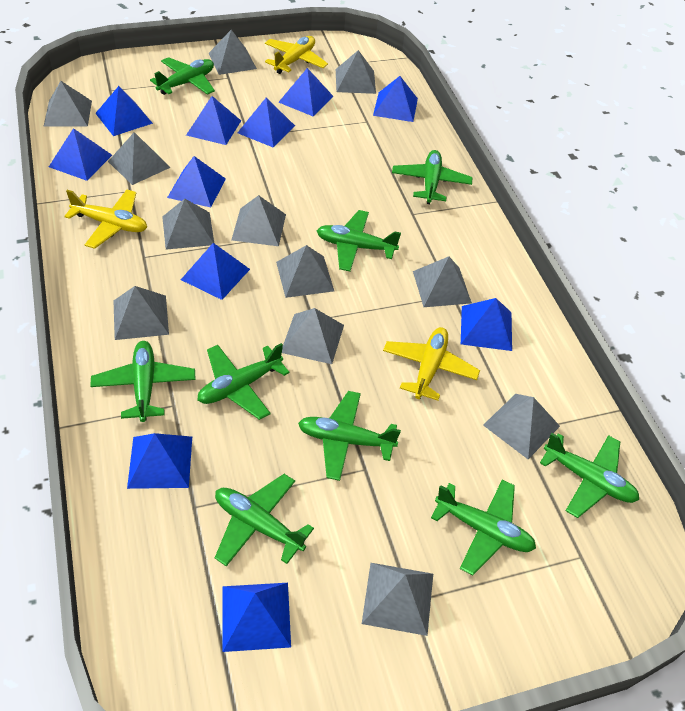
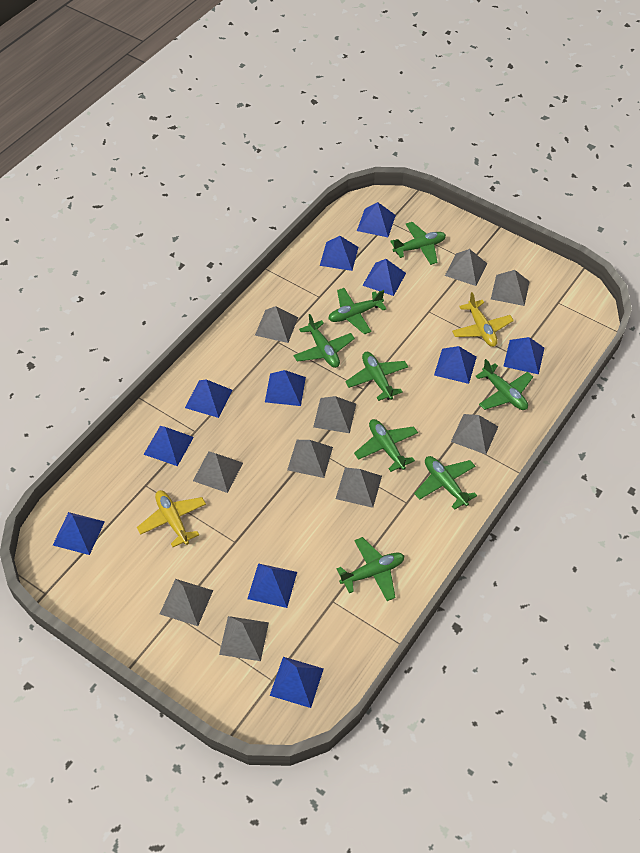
green plane: [90,341,196,422] [150,57,215,95] [197,343,290,420] [215,474,314,566] [298,391,401,481] [317,210,401,272] [392,150,473,204] [431,479,536,575] [540,433,639,518] = 9 -> [293,314,355,368] [328,288,386,334] [337,537,404,601] [345,352,408,401] [354,419,418,472] [390,222,446,265] [414,456,477,510] [476,359,533,410] = 8
grey pyramid: [44,81,92,127] [108,132,171,185] [114,286,169,340] [162,199,214,250] [209,30,257,75] [232,195,286,246] [276,245,334,298] [282,308,344,364] [336,50,376,94] [362,563,433,636] [413,256,472,307] [483,394,560,459] = 12 -> [160,579,213,626] [193,451,243,493] [219,616,269,661] [255,306,298,343] [287,440,333,478] [313,396,356,433] [336,467,382,508] [445,249,487,286] [451,414,499,454] [491,270,530,306] = 10
yellow plane: [64,190,147,249] [265,36,328,74] [383,327,480,400] = 3 -> [137,490,206,547] [452,292,514,347] = 2

